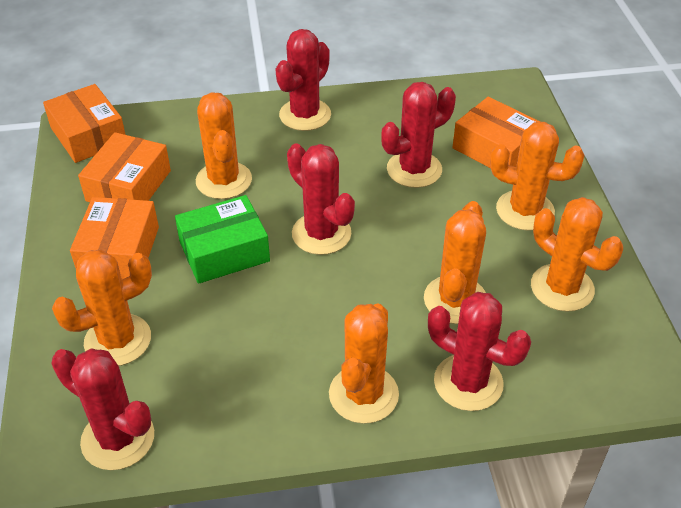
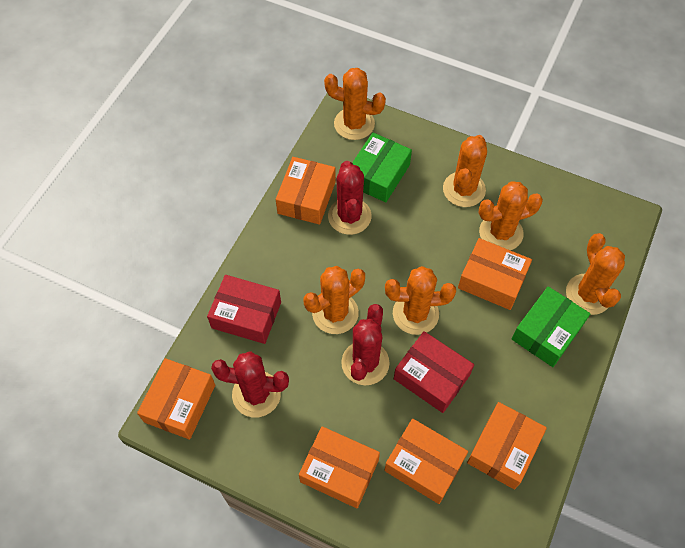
green box: [175,195,270,284] = 1 -> [352,132,412,202] [512,286,590,367] = 2
orange box: [43,84,126,163] [70,197,159,279] [78,132,171,202] [452,97,540,168] = 4 -> [137,358,215,439] [276,157,336,225] [299,426,380,508] [384,419,468,504] [458,238,532,310] [467,402,547,490] = 6
red box: none = 0 -> [207,275,281,344] [394,331,474,413] = 2
red cactus: [51,348,154,470] [275,29,331,131] [287,143,355,255] [381,82,456,188] [428,292,531,411] = 5 -> [211,351,289,418] [328,161,372,235] [341,304,390,385] = 3

